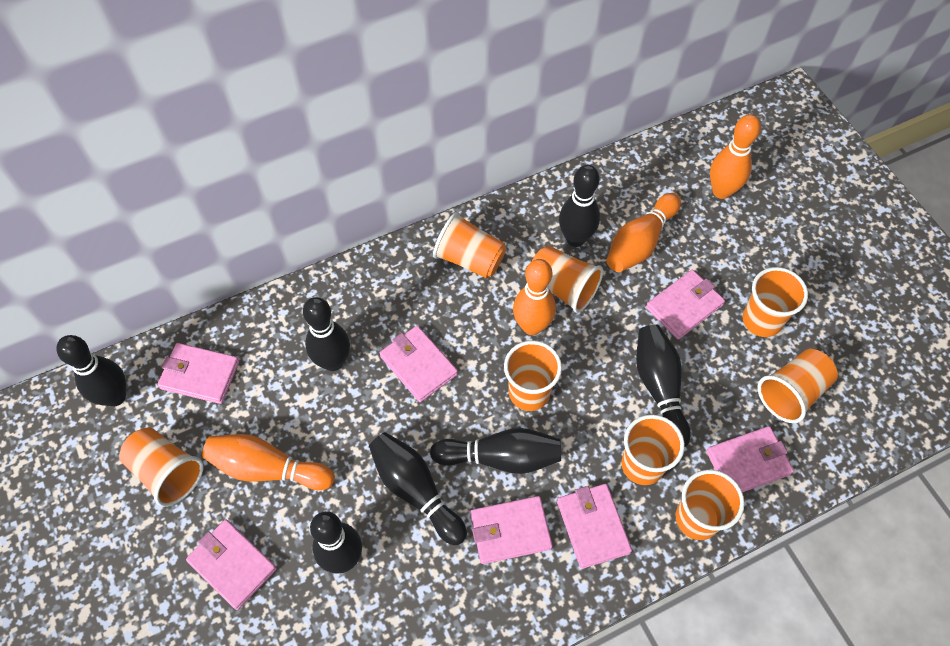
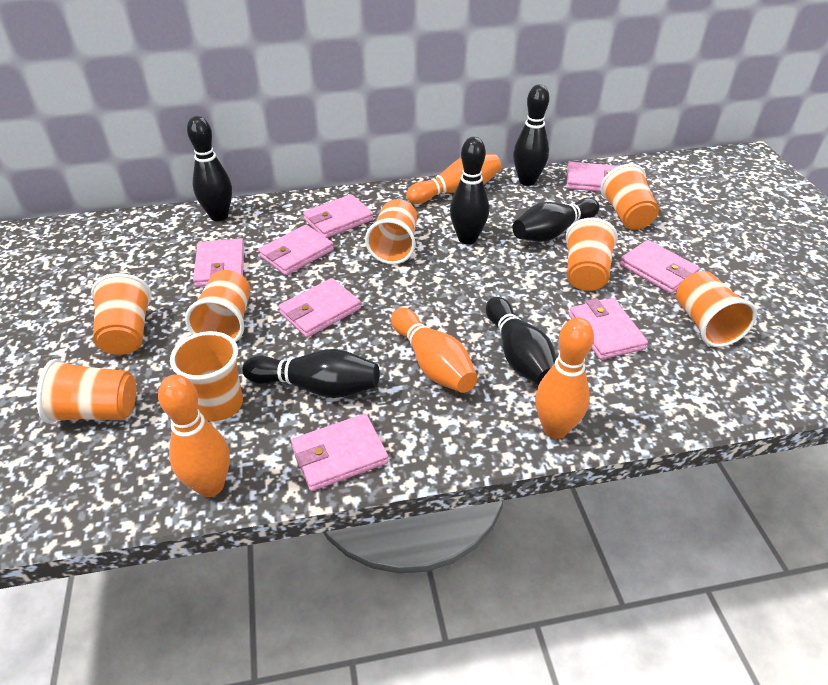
black bowling pin: [56,335,126,407] [303,297,350,371] [310,511,362,574] [369,432,467,545] [430,428,561,474] [559,165,600,247] [636,324,691,447] = 7 -> [187,116,232,221] [242,349,379,398] [450,137,489,244] [486,297,556,385] [512,198,600,242] [513,85,549,186] = 6
pink wallet: [157,343,239,404] [186,520,277,610] [380,326,458,402] [470,496,553,564] [557,484,632,569] [646,270,725,339] [706,426,794,493] = 7 -> [193,238,244,287] [258,225,334,275] [278,278,361,338] [291,414,388,491] [303,194,373,238] [567,162,618,192] [569,298,648,360] [620,240,700,294] = 8

